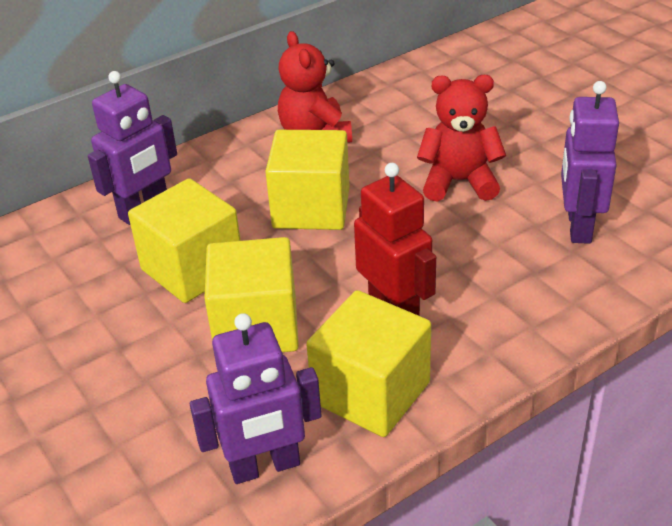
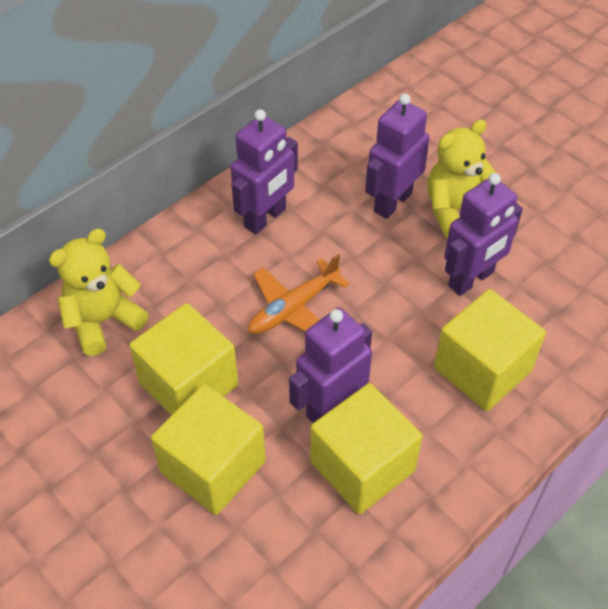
orange plane: none = 0 -> [248,254,350,334] = 1
purple robot: [88,71,177,225] [190,313,322,484] [561,81,619,244] = 3 -> [231,109,298,234] [289,308,372,423] [365,94,430,219] [444,173,523,296] = 4
red robot: [354,163,436,316] = 1 -> none = 0
red teddy bear: [278,31,352,143] [417,75,506,202] = 2 -> none = 0
yellow teddy bear: none = 0 -> [49,229,149,356] [427,119,496,239] = 2

